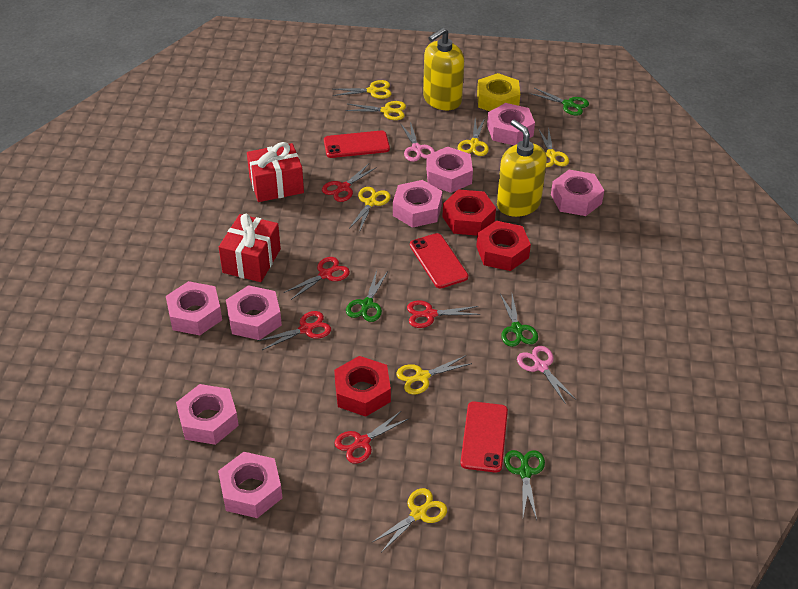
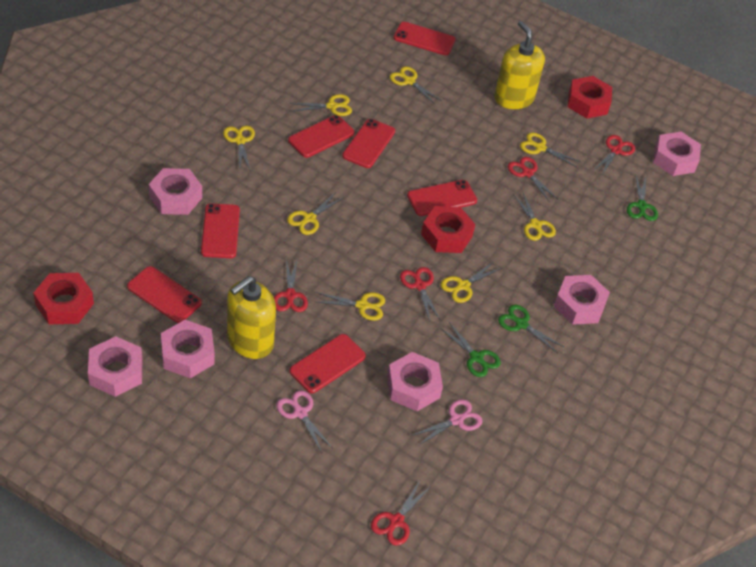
green scissors: [346,270,387,322] [500,294,538,347] [504,450,545,520] [530,88,589,116] = 4 -> [440,322,501,377] [498,305,564,353] [627,174,658,221] = 3
pink nut: [166,281,222,335] [176,384,239,445] [218,452,283,518] [226,285,282,340] [393,180,442,228] [426,147,473,193] [487,103,535,145] [551,170,604,216] = 8 -> [88,336,143,397] [149,168,202,215] [161,320,215,378] [387,352,443,411] [554,275,610,325] [653,132,701,176] = 6
red gift: [219,214,281,282] [247,142,304,202] = 2 -> none = 0
red phone: [324,130,390,158] [410,233,468,289] [460,401,508,473] = 3 -> [127,266,202,323] [201,203,240,258] [288,115,355,158] [289,334,366,393] [342,119,395,168] [393,22,456,55] [407,180,477,216] = 7
yellow nut: [477,73,520,111] = 1 -> none = 0
yellow scissors: [333,80,392,99] [345,101,406,120] [349,187,391,232] [371,488,447,553] [396,356,472,395] [458,118,489,156] [538,127,569,167] = 7 -> [223,126,255,169] [287,192,344,235] [290,94,352,116] [316,292,385,321] [390,66,442,104] [441,262,501,303] [513,192,556,241] [520,133,581,167] = 8

